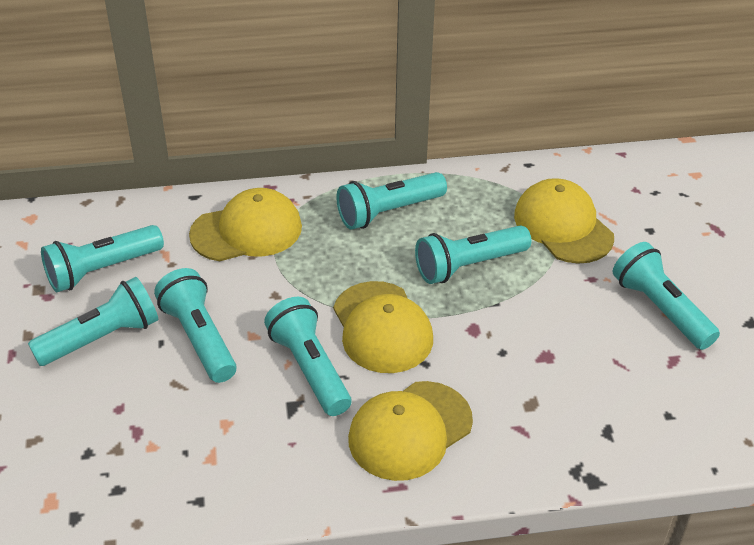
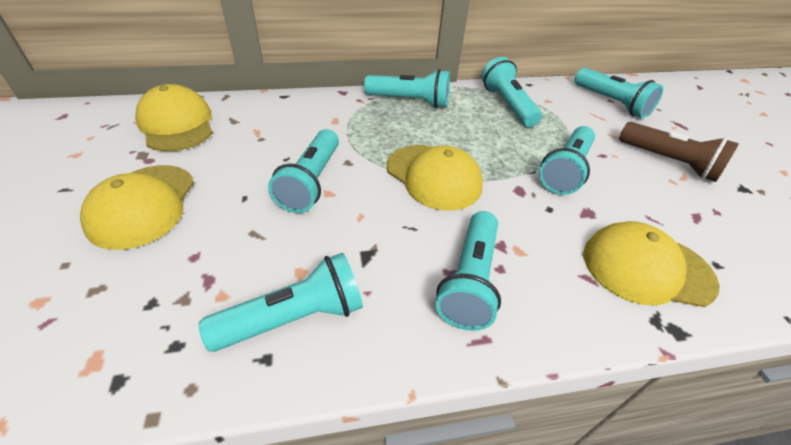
brown flashlight: none = 0 -> [619,122,739,182] = 1

